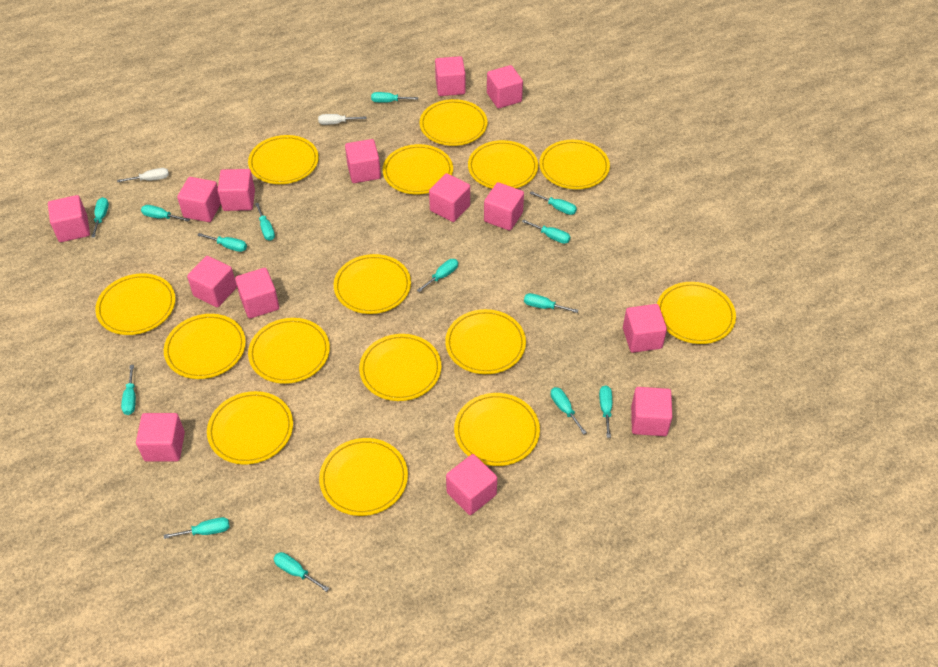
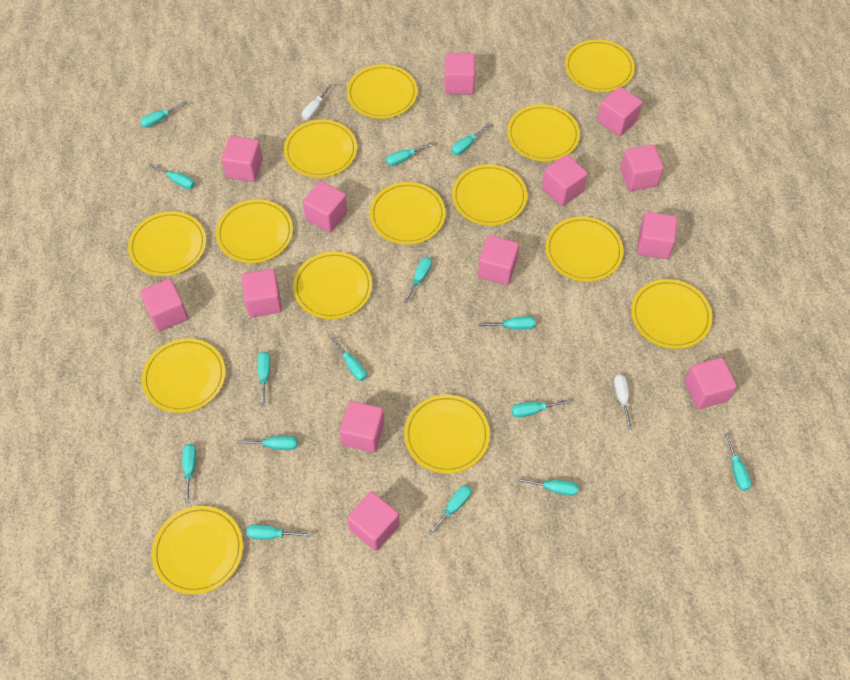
pink cube: [48,195,90,242] [136,413,185,462] [177,177,221,222] [187,256,237,307] [217,169,255,211] [235,268,279,319] [345,139,381,183] [429,173,470,222] [435,56,465,96] [446,454,497,515] [484,182,524,231] [487,65,523,108] [623,304,667,353] [631,387,672,436] = 14 -> [140,279,188,332] [221,136,263,182] [241,269,282,317] [303,181,348,232] [340,401,384,453] [347,491,400,551] [444,53,475,94] [478,235,519,285] [542,155,588,206] [597,86,642,136] [620,145,664,191] [637,212,678,259] [684,357,737,409] = 13
turquoise screwdriver: [91,197,109,238] [121,365,136,415] [141,205,190,222] [164,517,230,539] [197,233,247,252] [255,203,275,241] [273,552,329,592] [371,92,418,103] [417,259,458,292] [522,219,570,244] [524,293,578,313] [529,191,577,215] [551,387,587,435] [599,385,612,438] = 14 -> [140,101,187,128] [149,164,195,189] [182,444,196,503] [236,436,298,450] [246,525,310,539] [258,352,270,406] [331,336,367,381] [386,142,434,166] [404,257,432,303] [428,485,471,535] [451,124,490,155] [478,316,536,330] [511,399,570,418] [516,478,579,496] [725,433,751,491] = 15
yellow plate: [95,273,175,335] [164,314,246,379] [207,391,293,465] [248,135,319,184] [248,318,330,384] [319,438,408,516] [334,254,411,314] [359,334,441,401] [382,144,453,194] [419,99,487,146] [445,309,526,374] [454,393,540,466] [468,140,538,189] [539,140,610,189] [657,282,736,344] = 15 -> [128,211,206,276] [142,338,226,413] [152,506,243,594] [216,199,293,263] [284,120,357,178] [293,252,372,319] [347,64,418,119] [370,182,446,245] [404,395,490,474] [452,164,527,226] [507,104,580,161] [546,217,623,282] [565,39,635,92] [631,279,712,349] = 14

